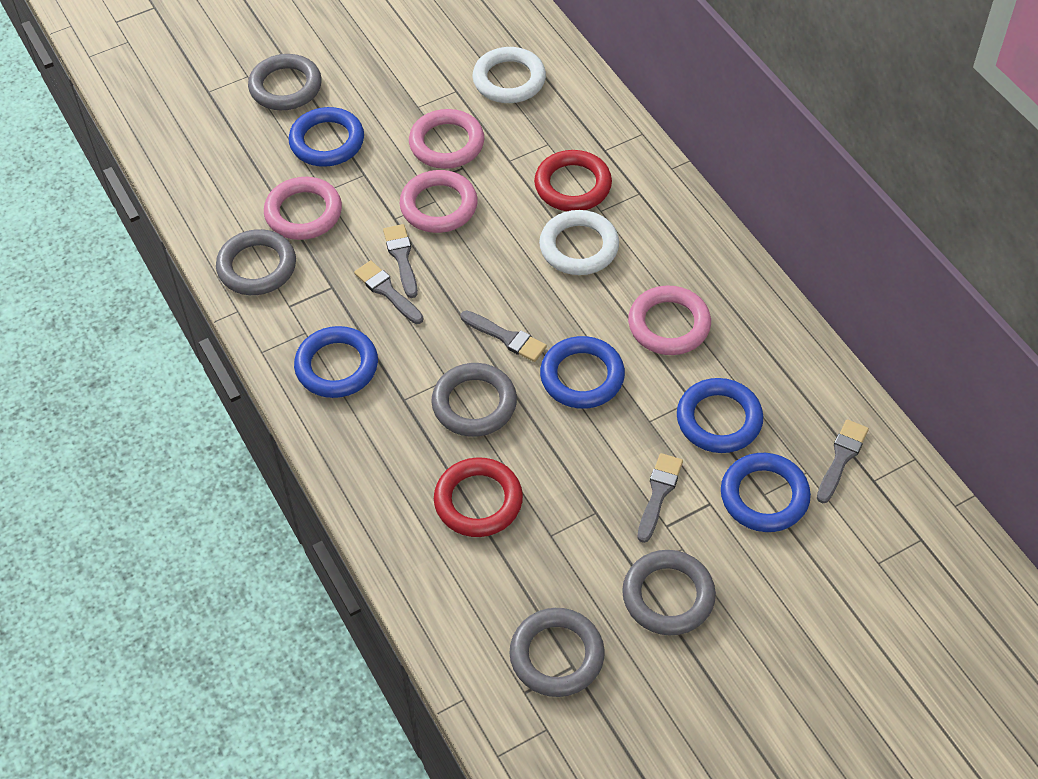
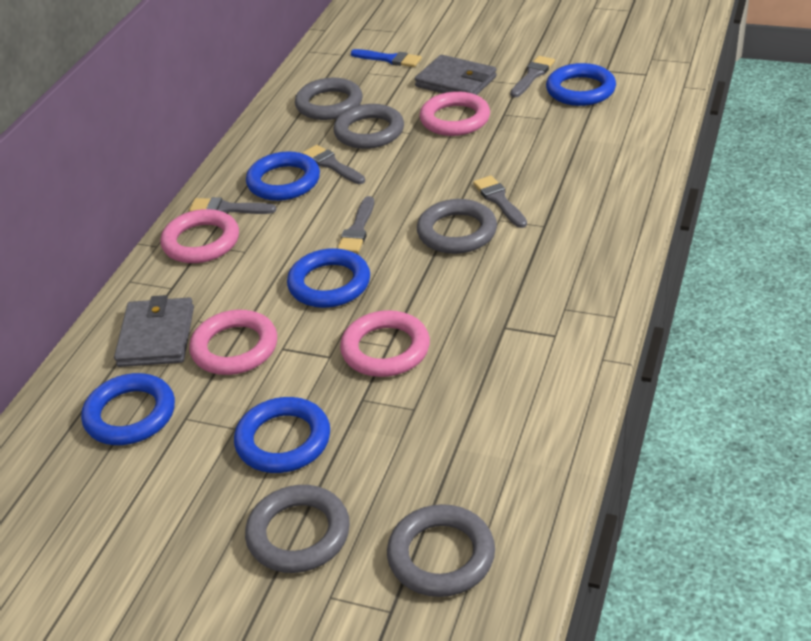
blue brush: none = 0 -> [351,49,422,67] = 1
grey wallet: none = 0 -> [114,295,194,367] [415,55,497,95] = 2
red ring: [434,457,523,537] [534,150,612,211] = 2 -> none = 0
white ring: [472,47,546,103] [539,210,619,275] = 2 -> none = 0

